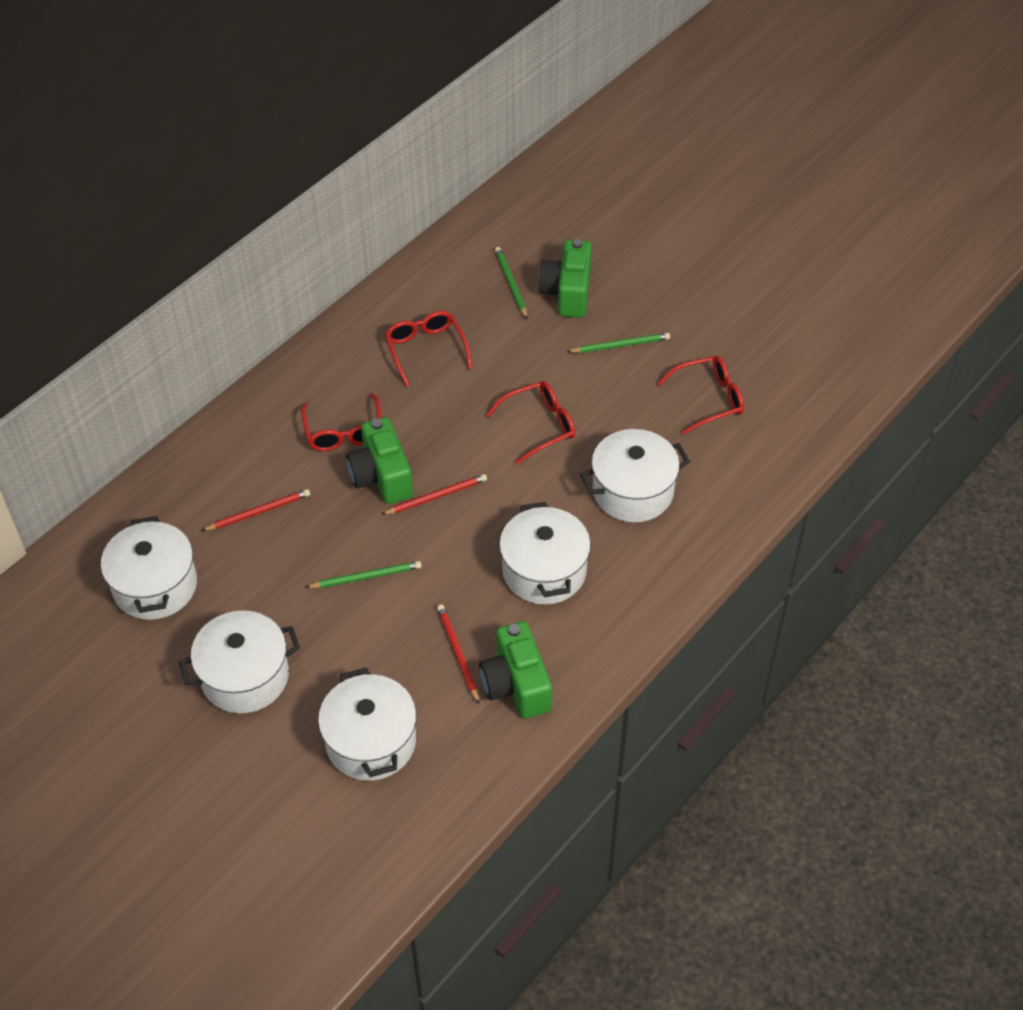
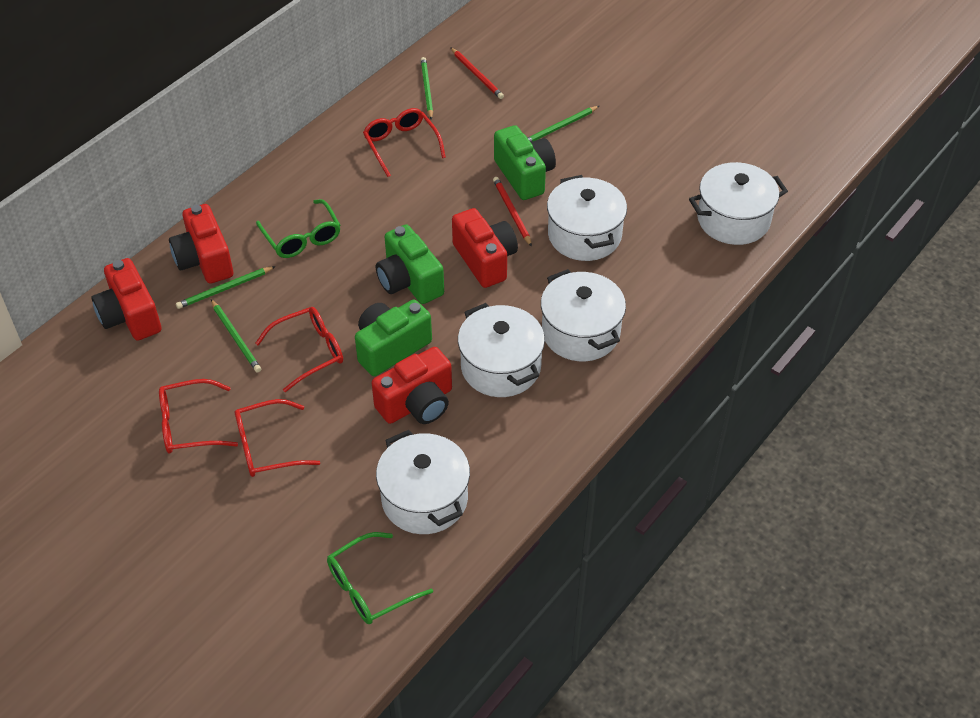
green glasses: none = 0 -> [256,199,341,258] [327,532,433,624] = 2
green pencil: [306,561,422,588] [495,247,527,319] [567,333,670,353] = 3 -> [176,266,276,309] [211,299,261,373] [421,57,433,120] [528,106,599,142] = 4
red camera: none = 0 -> [91,258,162,341] [169,204,233,284] [372,347,452,424] [452,208,518,288] = 4
red pencil: [201,489,310,531] [381,474,487,515] [437,604,479,704] = 3 -> [450,47,504,99] [493,177,532,247] = 2

